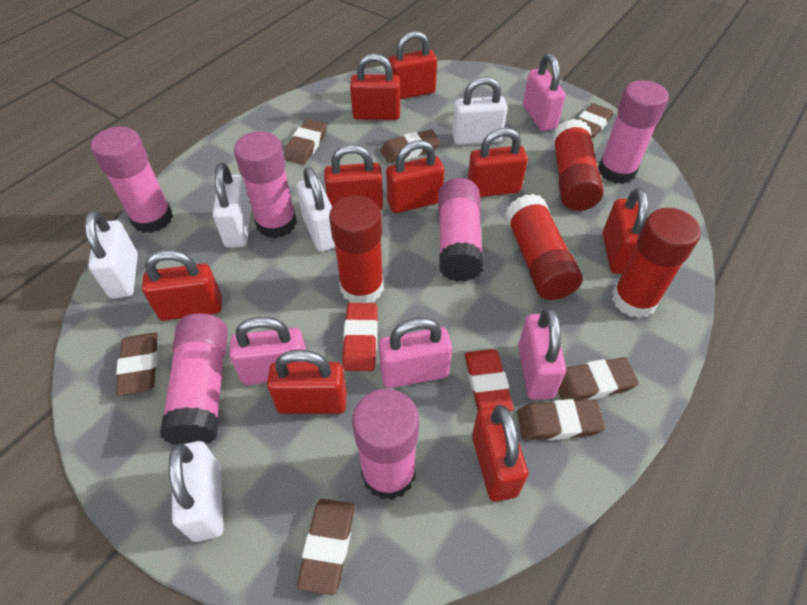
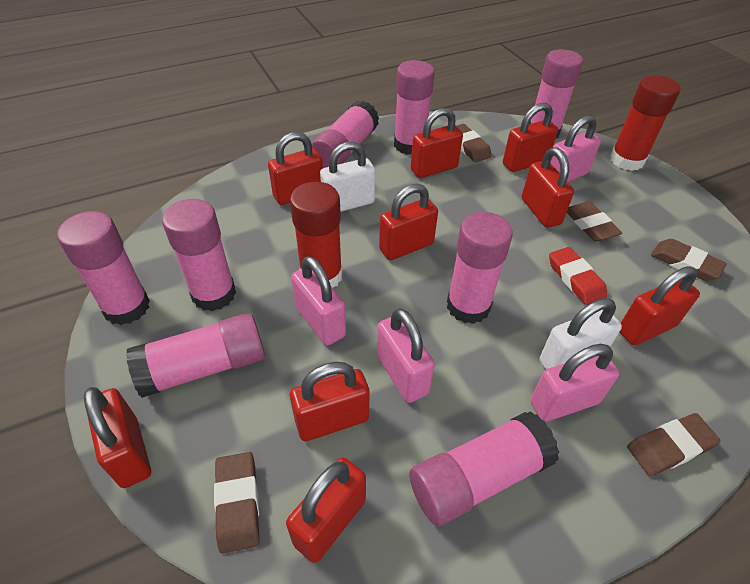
brown eraser: [116,332,158,396] [284,118,327,165] [297,499,355,595] [381,129,441,163] [517,399,605,440] [558,357,639,401] [578,103,613,138] = 7 -> [214,452,260,554] [456,124,492,162] [567,201,622,241] [627,413,720,476] [651,239,727,281] = 5
pink glue stick: [91,126,173,233] [160,313,228,445] [234,131,297,238] [352,389,419,500] [438,178,484,282] [598,80,669,184] = 6 -> [57,211,150,325] [126,313,265,398] [162,199,236,311] [311,101,379,168] [394,60,435,155] [409,411,559,526] [447,212,513,324] [529,49,583,138] = 8
red eraser: [343,303,378,371] [465,349,514,411] = 2 -> [549,247,607,305] = 1
red glue stick: [329,195,384,303] [505,194,582,300] [553,119,604,211] [612,208,701,318] = 4 -> [290,182,343,288] [610,75,680,171] = 2
white padlock: [85,211,138,299] [169,441,224,542] [213,163,251,248] [297,167,335,252] [452,76,507,145] = 5 -> [320,142,375,212] [539,298,622,369] = 2

